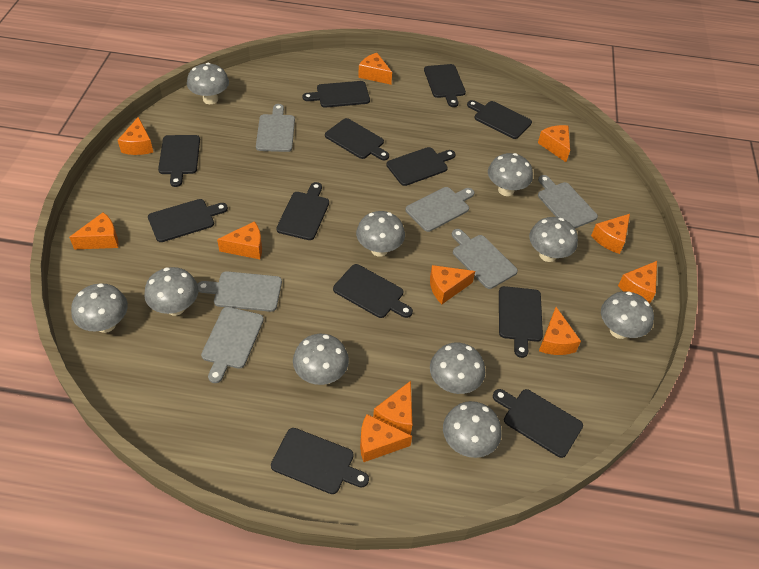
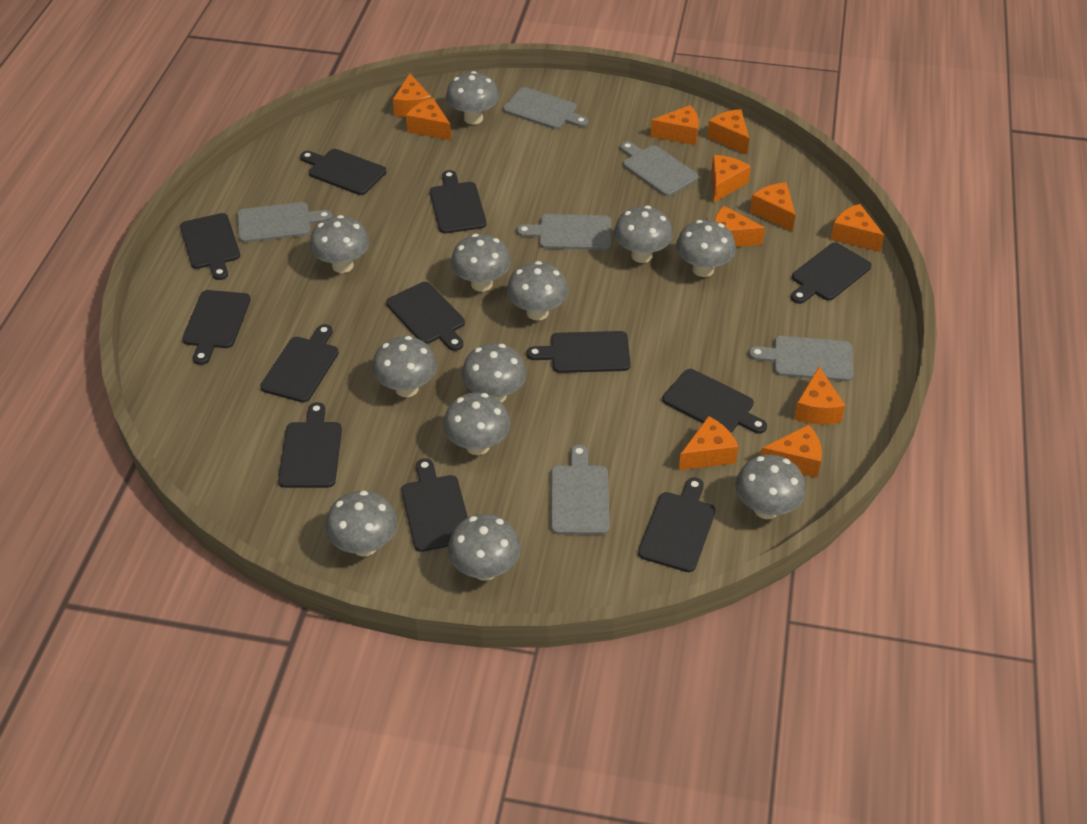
grey mushroom: [71,283,128,333] [144,267,198,316] [187,63,229,104] [293,334,349,385] [356,211,405,257] [430,343,485,394] [443,401,502,458] [488,153,533,196] [529,217,578,262] [601,291,654,339] = 10 -> [310,215,369,273] [325,490,397,557] [372,336,437,397] [443,392,510,455] [446,71,499,124] [448,514,521,581] [451,234,511,292] [462,343,527,402] [507,261,568,321] [614,206,673,263] [676,220,736,277] [735,455,806,519] = 12

